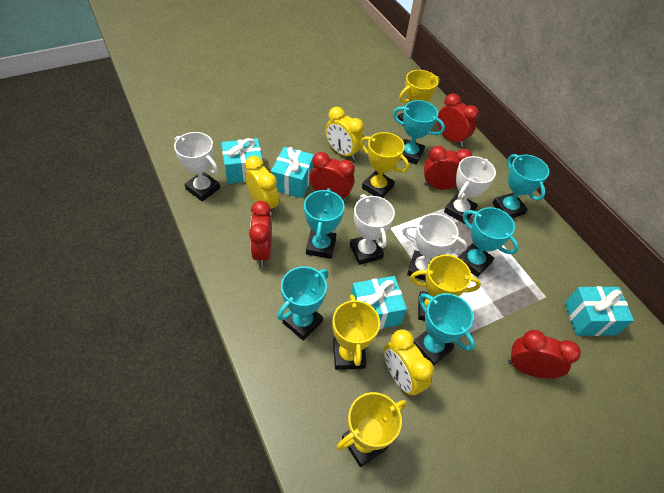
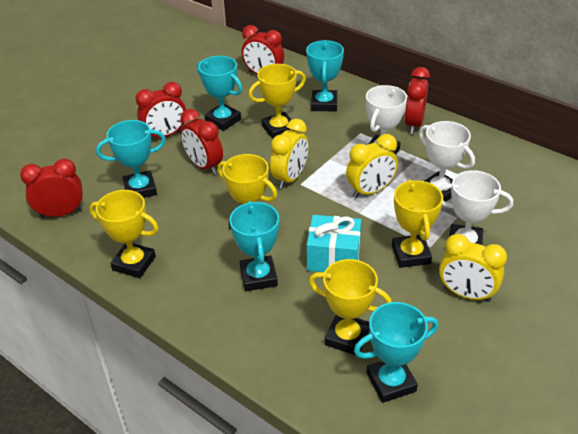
turquoise gift: [221,138,263,184] [271,147,314,198] [351,276,407,329] [565,286,634,336] = 4 -> [307,215,361,272] = 1
turquoise trophy: [277,266,328,341] [304,188,345,259] [393,100,445,165] [413,293,475,366] [458,207,519,277] [493,154,549,218] = 6 -> [96,120,166,198] [197,56,242,131] [229,201,279,291] [306,40,344,111] [354,302,438,403] = 5
white trophy: [174,132,220,202] [350,194,395,265] [402,214,467,281] [444,156,496,224] = 4 -> [366,85,407,155] [419,121,475,202] [439,170,513,245] = 3

